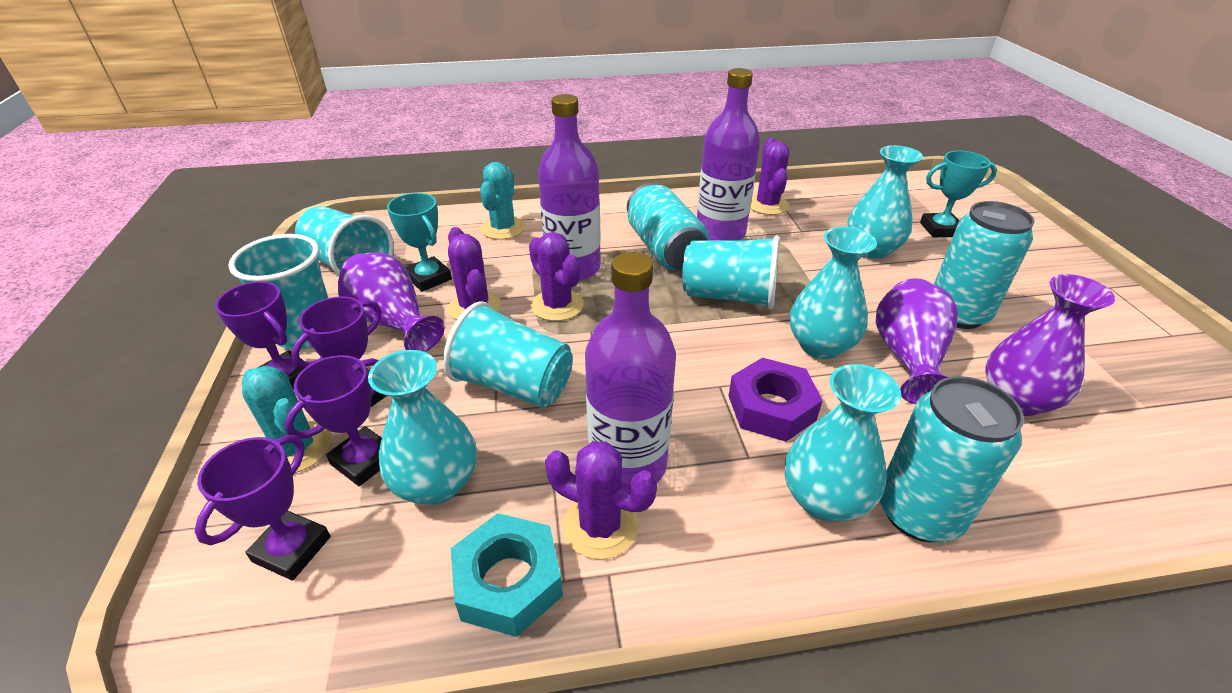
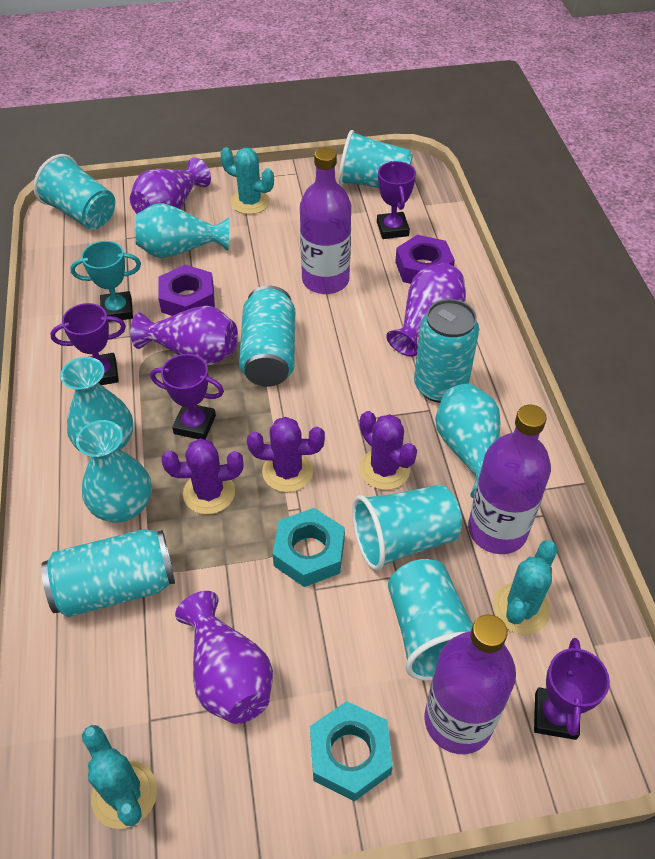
purple cactus: [448,227,501,320] [529,232,584,321] [545,441,657,559] [750,138,789,215] = 4 -> [161,438,243,514] [247,417,325,492] [359,411,417,490] = 3
purple nut: [728,358,823,442] = 1 -> [158,264,215,316] [395,235,455,284] = 2
purple vase: [338,252,445,352] [876,278,958,404] [985,274,1115,416] = 3 -> [130,157,211,214] [130,306,238,365] [175,591,273,724] [386,263,466,357] = 4
turquoise cactus: [242,365,332,473] [480,162,526,240] = 2 -> [82,725,157,829] [220,147,274,214] [493,540,557,635] = 3
turquoise nut: [451,513,563,637] = 1 -> [273,508,345,587] [310,701,393,802] = 2
turquoise trophy: [387,193,452,292] [920,151,997,238] = 2 -> [70,241,141,322] = 1

